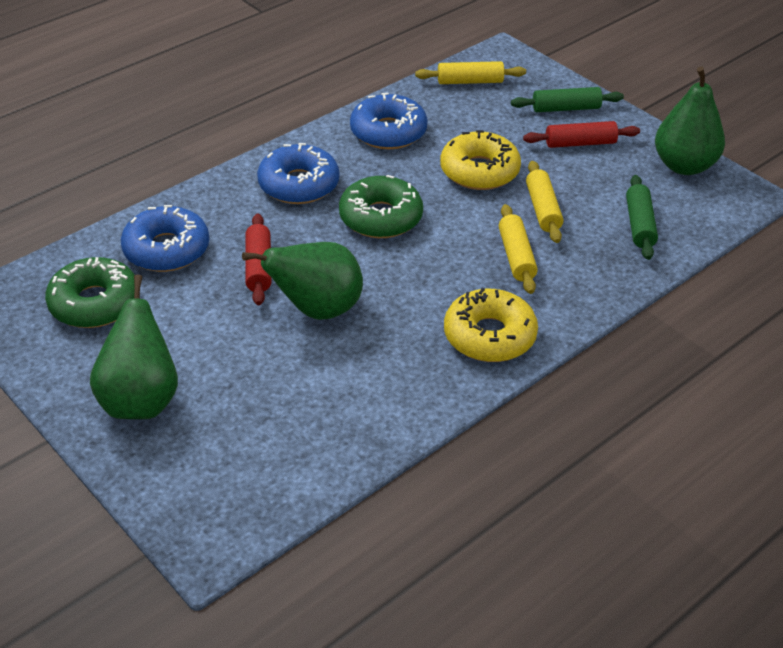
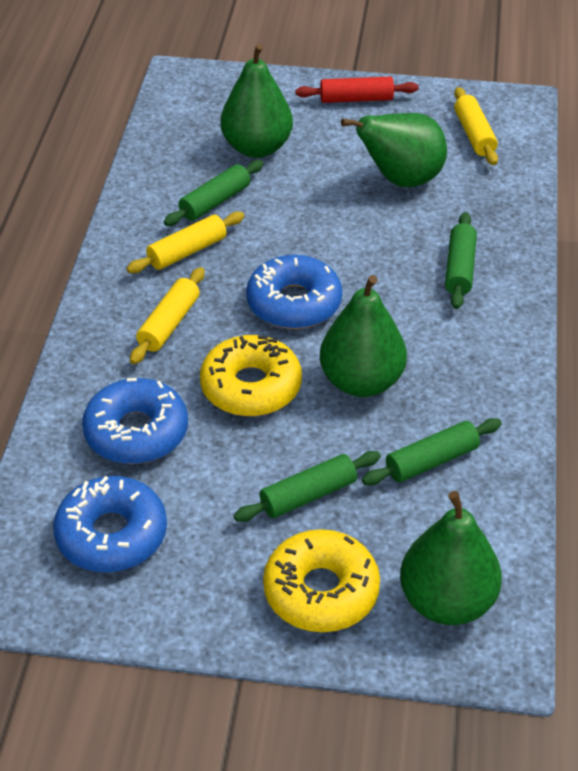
green donut: [45,257,135,328] [339,175,423,238] = 2 -> none = 0
green pear: [90,274,178,419] [242,242,363,320] [655,67,725,175] = 3 -> [220,44,293,158] [320,275,407,397] [341,113,447,187] [400,491,502,625] = 4
green rolling pin: [511,87,624,112] [626,175,658,260] = 2 -> [164,160,264,226] [234,451,381,522] [362,418,502,486] [445,212,477,309] = 4
red rolling pin: [245,213,271,305] [523,121,640,148] = 2 -> [295,77,418,103] = 1

